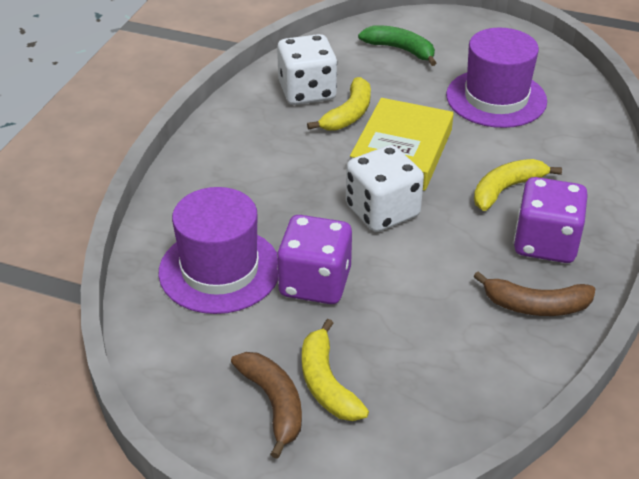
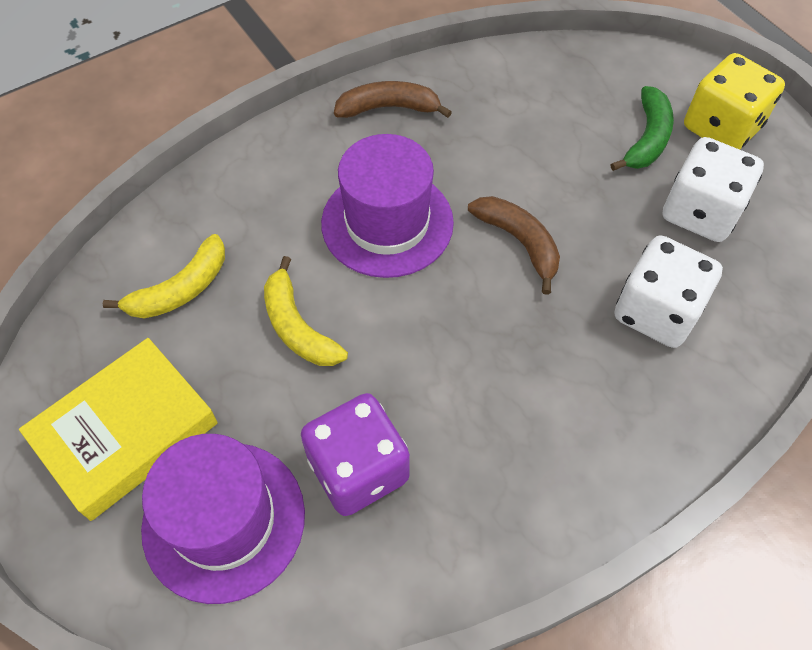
purple dice: [277,215,352,304] [514,177,588,263] = 2 -> [301,393,410,516] = 1
yellow banana: [302,319,369,421] [307,77,371,131] [474,159,562,211] = 3 -> [103,234,225,318] [264,256,348,366] = 2
yellow dice: none = 0 -> [684,53,785,149] = 1

